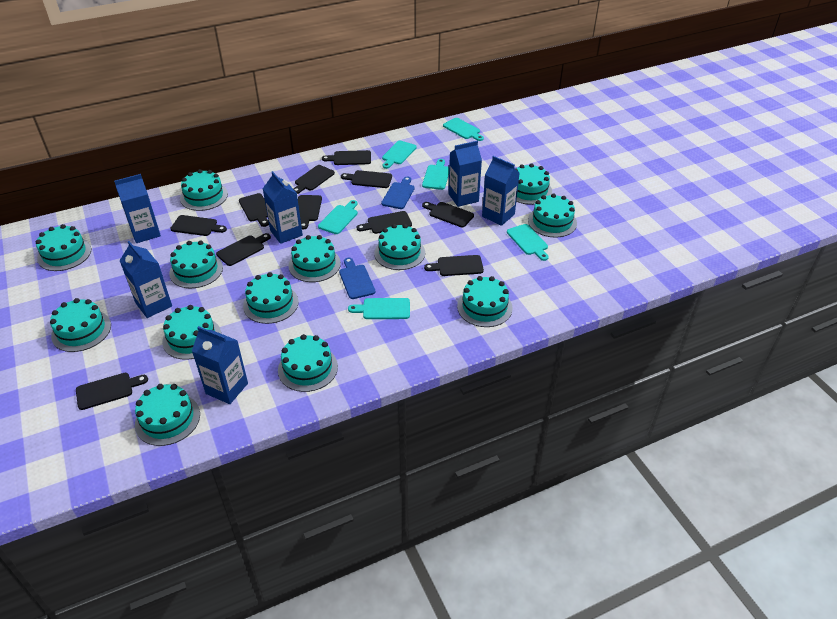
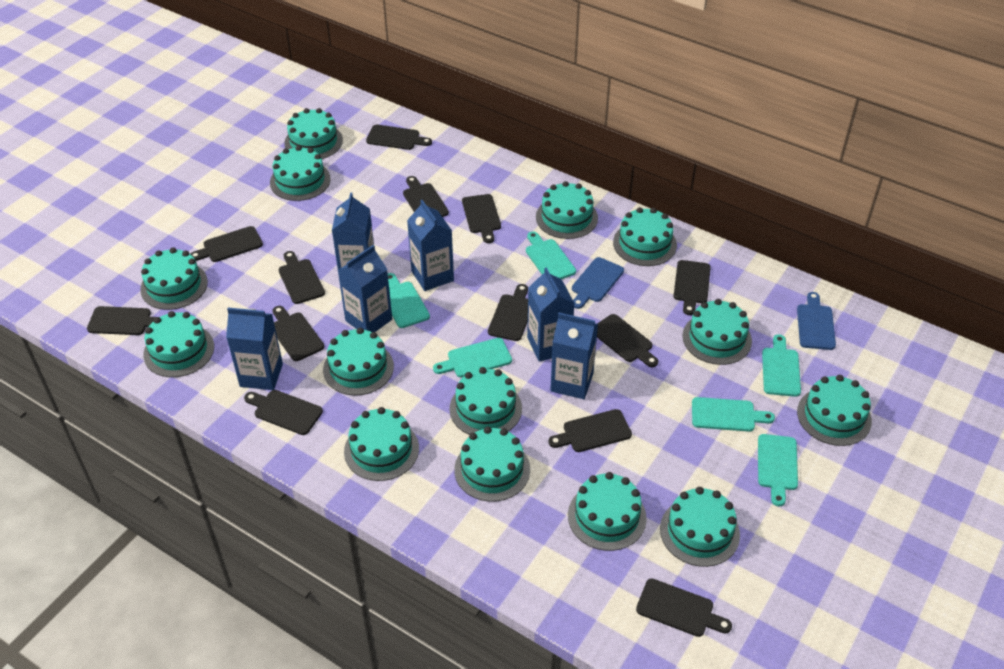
black cutting board: [76,373,148,410] [170,215,227,236] [216,233,271,266] [239,193,269,227] [293,165,335,194] [298,195,322,229] [322,150,371,165] [341,170,392,188] [357,211,412,234] [422,202,474,227] [424,255,484,276] = 11 -> [87,306,156,335] [190,226,263,262] [244,390,323,435] [272,306,324,361] [278,251,325,304] [366,125,432,150] [403,176,449,217] [462,194,501,243] [488,284,528,341] [548,409,632,452] [597,314,658,367] [636,578,732,637] [674,260,711,315] = 13
turquoise cake: [36,224,91,271] [50,298,111,352] [135,384,200,446] [162,305,221,360] [169,241,223,289] [180,169,228,211] [243,272,299,324] [278,334,338,392] [288,235,341,282] [374,224,425,270] [457,276,513,327] [515,164,552,205] [528,194,577,238] = 13 -> [140,248,208,310] [143,311,214,377] [270,146,331,201] [284,108,343,159] [323,328,394,396] [344,407,419,481] [450,367,522,435] [454,427,530,502] [536,181,598,239] [568,472,647,551] [613,207,677,266] [660,487,740,567] [682,299,752,365] [797,375,872,446] = 14

